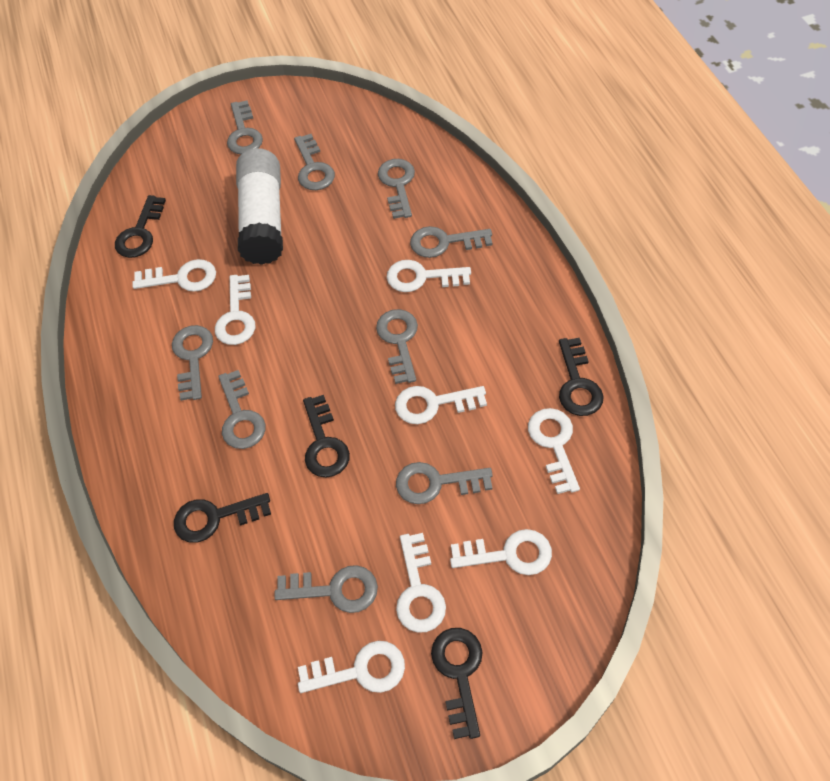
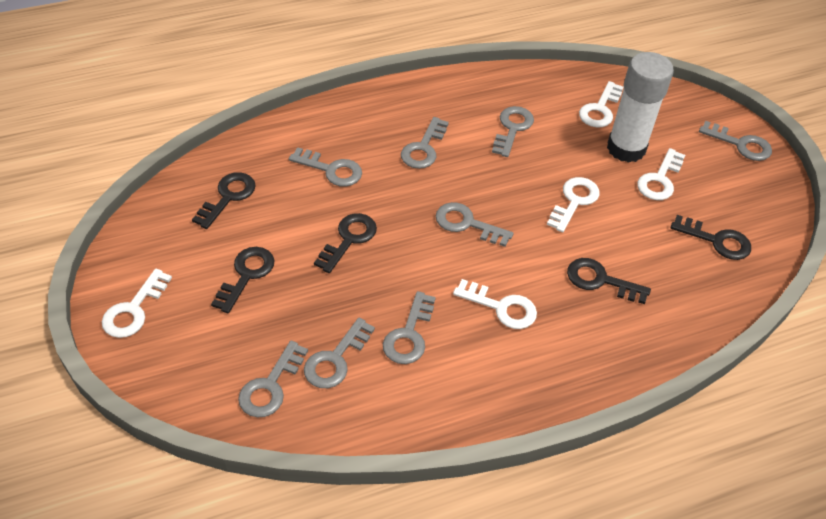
grey key: [172,325,213,401] [218,370,266,449] [227,100,263,154] [275,565,378,613] [294,134,335,190] [376,309,418,384] [378,159,415,219] [396,462,493,504] [410,226,492,258] = 9 -> [238,340,308,418] [289,147,362,187] [304,318,375,388] [383,291,436,364] [401,117,449,169] [436,202,514,247] [492,106,534,157] [699,121,772,161] = 8
white key: [132,259,216,292] [215,275,255,345] [298,641,405,693] [387,260,471,292] [395,386,487,424] [396,533,446,633] [450,529,552,575] [528,408,580,494] = 8 -> [102,269,172,338] [453,279,537,329] [547,177,599,232] [579,81,623,127] [637,148,685,200] = 5

